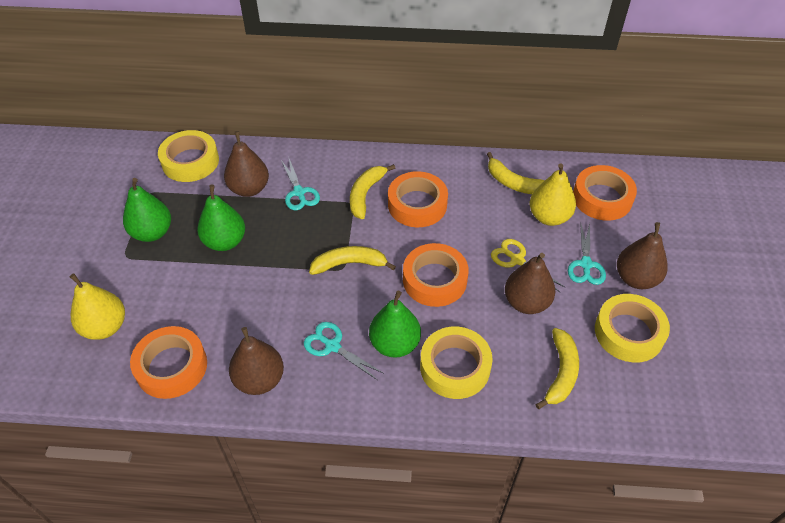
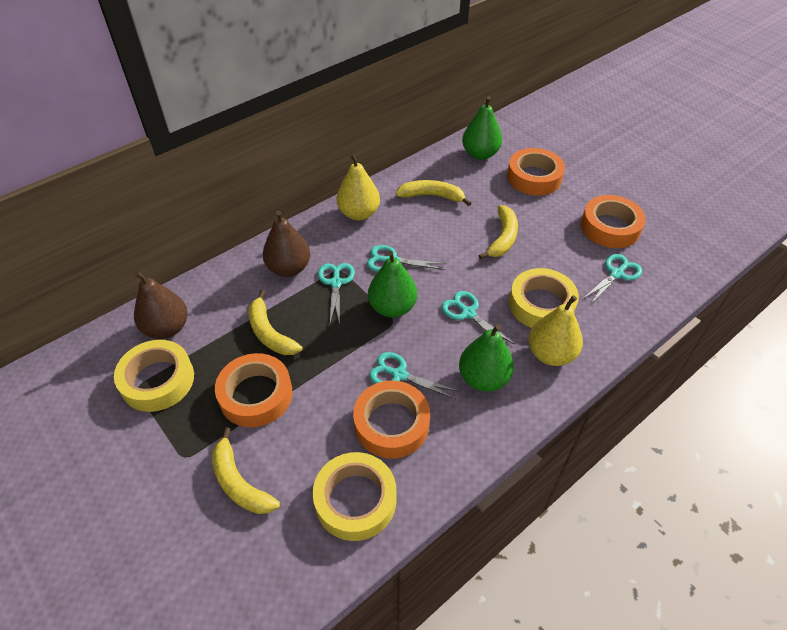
brown pear: [224,131,269,197] [229,327,284,395] [505,253,555,314] [617,222,668,289] = 4 -> [134,271,188,339] [263,211,310,277] = 2
turquoise scissors: [281,159,320,210] [304,322,383,380] [568,222,606,285] = 3 -> [318,263,355,325] [367,245,446,272] [369,352,460,399] [441,291,514,344] [583,254,642,305] = 5
yellow scissors: [491,239,566,292] = 1 -> none = 0

